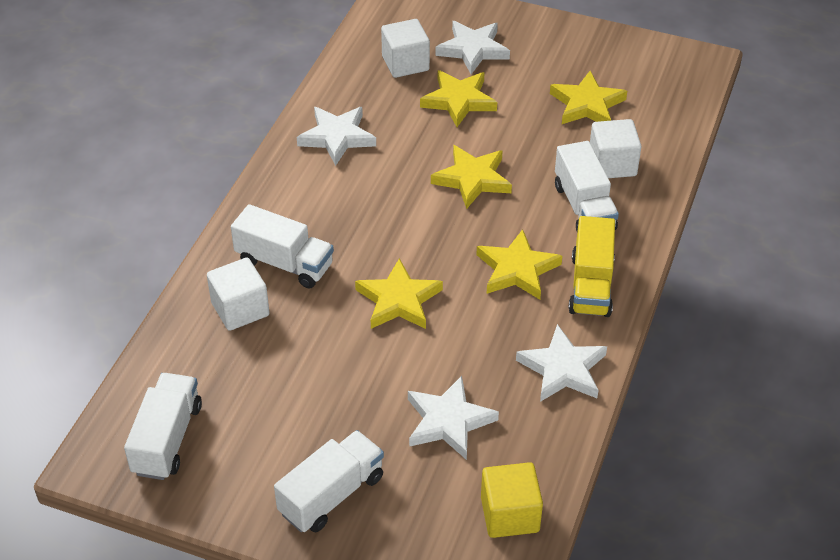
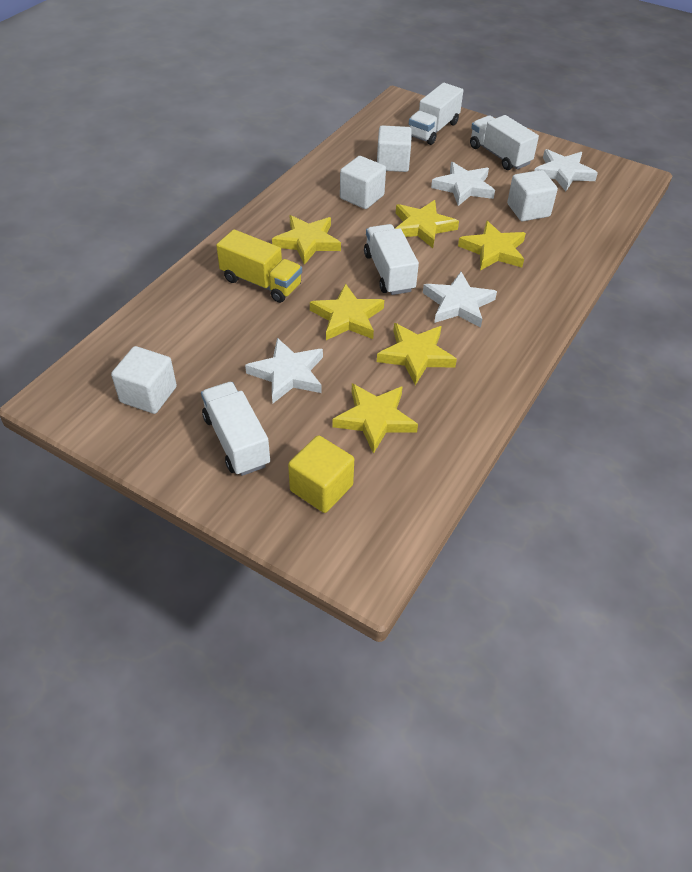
white cube: [207,258,270,331] [381,19,430,78] [590,119,641,178] = 3 -> [111,346,177,414] [340,156,386,209] [377,125,412,172] [507,170,558,221] = 4
yellow star: [355,258,443,329] [420,70,497,127] [431,145,512,209] [477,229,562,300] [550,71,627,124] = 5 -> [272,215,341,265] [310,283,384,340] [332,384,418,454] [377,323,457,385] [395,200,459,248] [458,221,526,271] = 6

